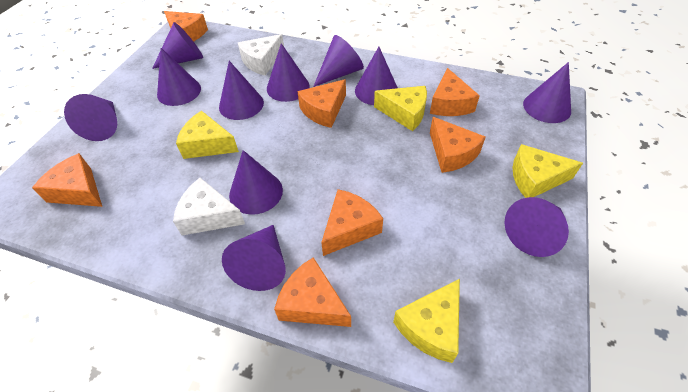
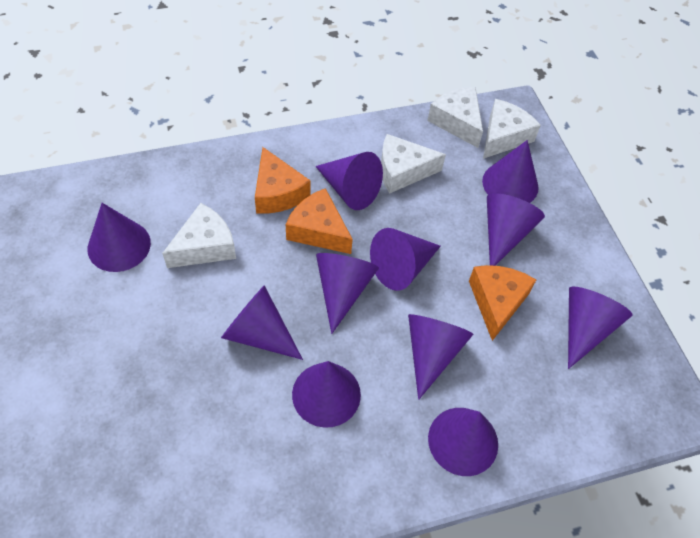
orange cheese: [32,153,102,207] [164,11,208,42] [274,257,351,327] [297,79,346,128] [321,189,383,256] [430,68,480,116] [430,117,486,173] = 7 -> [255,147,311,214] [286,188,353,254] [469,265,536,341] = 3
white cheese: [173,178,245,235] [238,34,284,76] = 2 -> [162,203,236,268] [381,134,446,193] [427,87,483,148] [483,99,541,159] = 4
yellow cheese: [176,111,239,159] [374,86,427,131] [393,279,460,363] [513,144,583,198] = 4 -> none = 0

